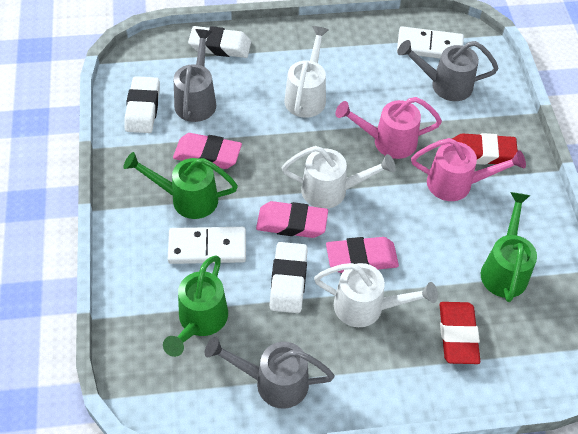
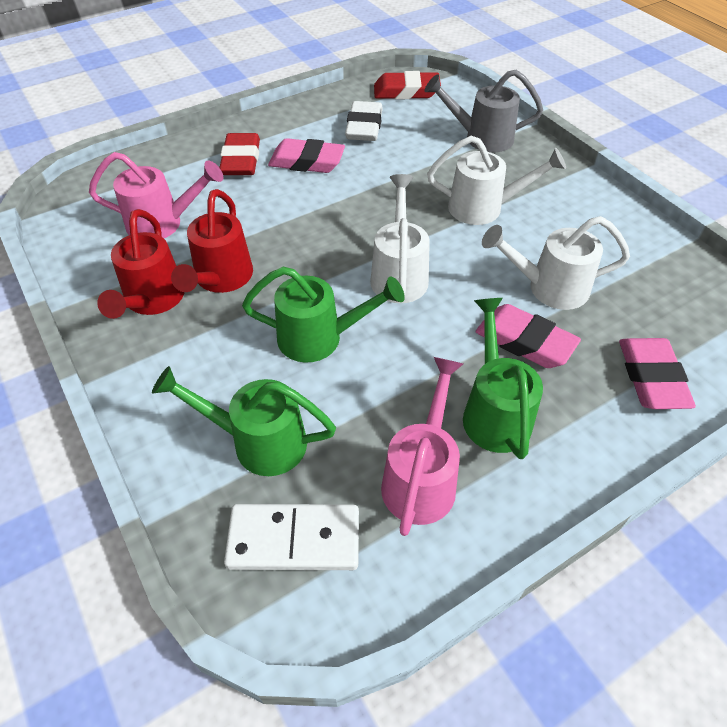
grey watering can: [174,29,216,122] [205,337,335,409] [397,40,498,101] = 3 -> [424,69,543,152] = 1
red watering can: none = 0 -> [97,209,185,319] [171,189,253,293] = 2
white domino: [168,227,246,264] [397,26,464,59] = 2 -> [224,504,359,570] = 1
white eraser: [124,76,160,133] [188,26,251,58] [270,242,308,313] = 3 -> [345,101,383,141] = 1

